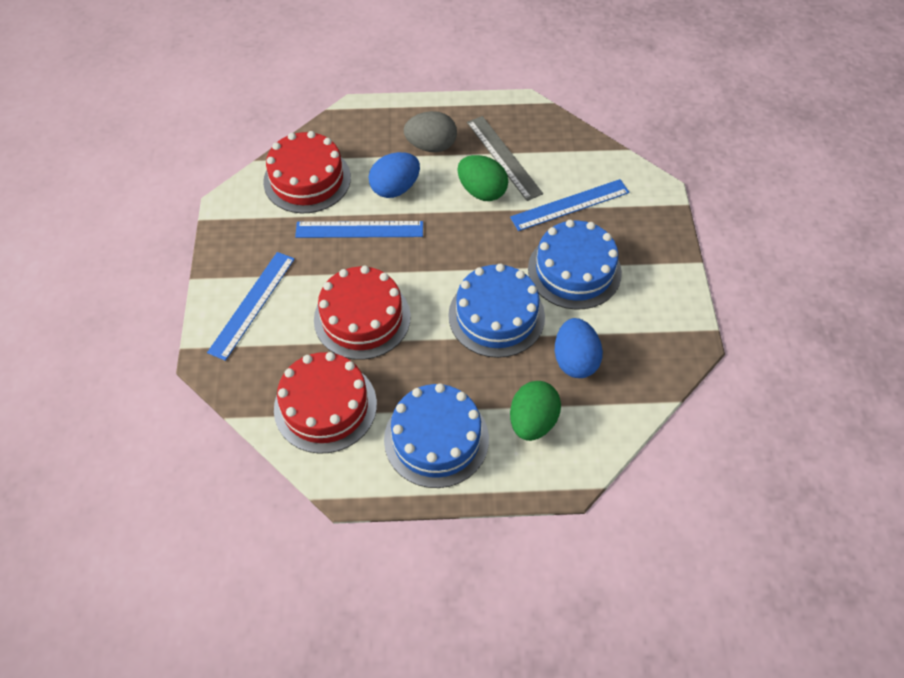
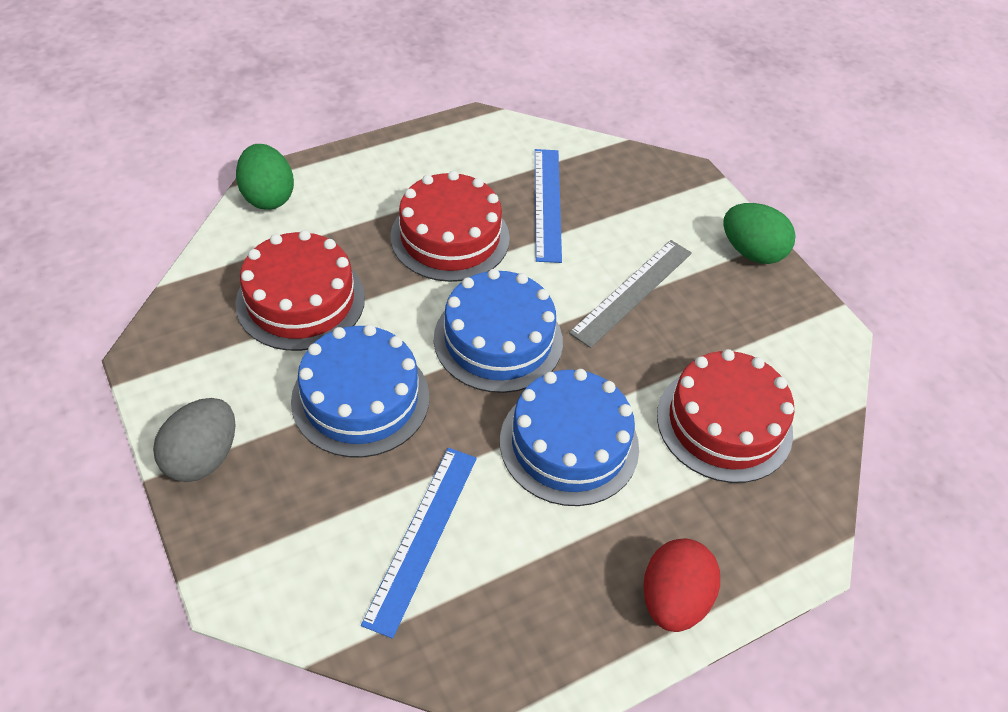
blue egg: [369,152,420,198] [555,318,603,378] = 2 -> none = 0
blue ruler: [207,252,295,361] [295,221,423,238] [510,179,630,231] = 3 -> [361,448,477,639] [535,149,562,263] = 2
red egg: none = 0 -> [644,539,720,632] = 1

